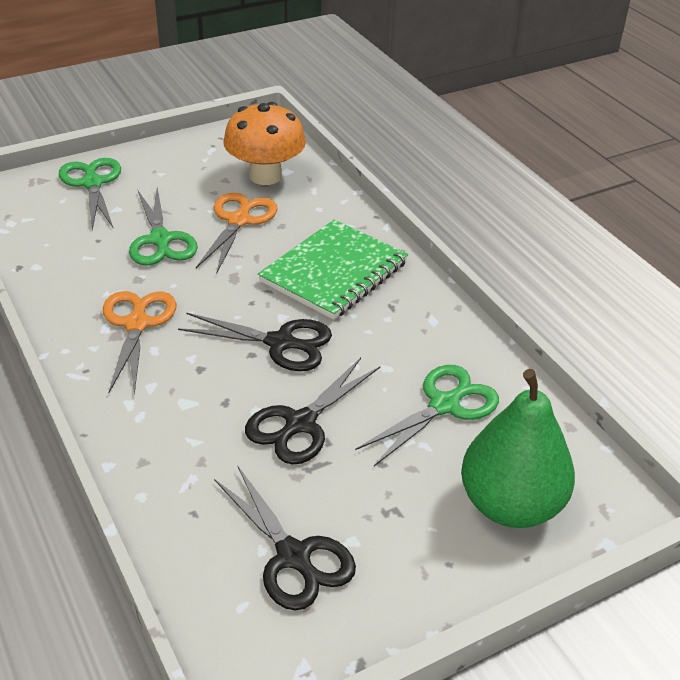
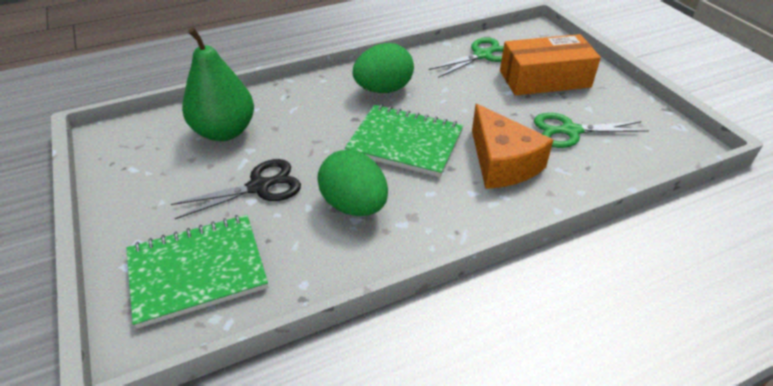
black scissors: [178,313,332,371] [214,465,356,611] [245,358,380,464] = 3 -> [171,159,301,219] = 1
green egg: none = 0 -> [317,150,388,216] [353,43,414,93] = 2
green notebook: [258,220,408,320] = 1 -> [126,215,268,328] [345,105,464,177] = 2
green scissors: [59,158,121,230] [129,187,198,266] [355,365,499,466] = 3 -> [429,37,504,78] [534,113,649,148] = 2
orange box: none = 0 -> [500,34,601,96] = 1
orange cheese: none = 0 -> [472,104,553,189] = 1
orange mushroom: [223,102,306,185] = 1 -> none = 0
orange scissors: [103,291,176,395] [196,193,278,274] = 2 -> none = 0

